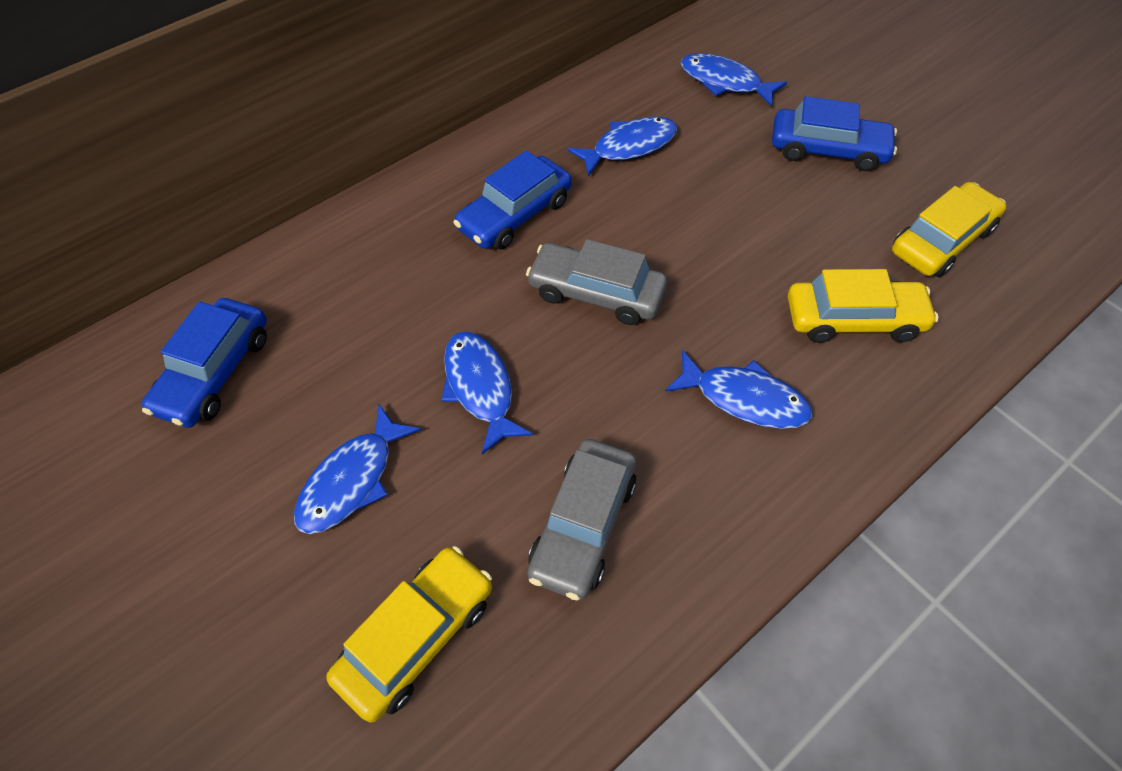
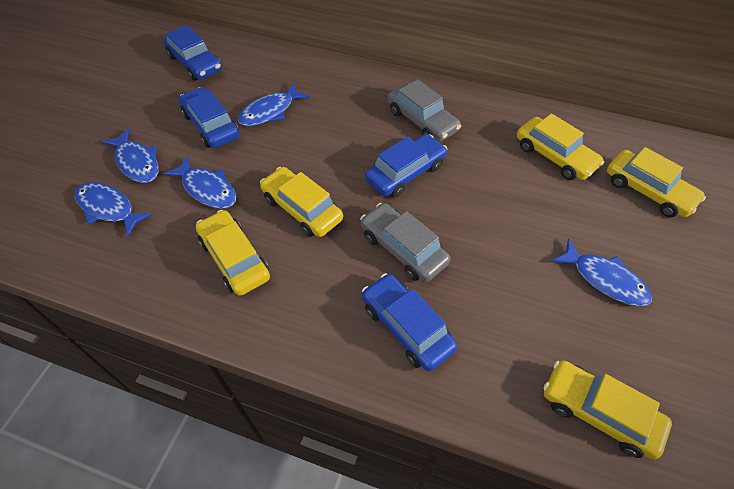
blue car: [142,298,267,428] [453,150,572,250] [772,96,897,171] = 3 -> [163,25,222,81] [179,87,239,148] [362,273,457,371] [365,134,447,197] = 4
yellow car: [326,546,492,722] [788,269,939,343] [892,182,1006,277] = 3 -> [196,210,270,296] [260,167,343,237] [517,113,604,180] [544,360,672,459] [607,147,706,217] = 5

